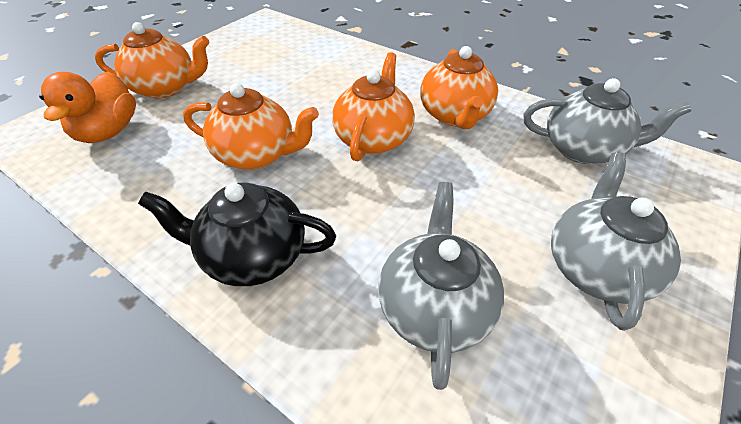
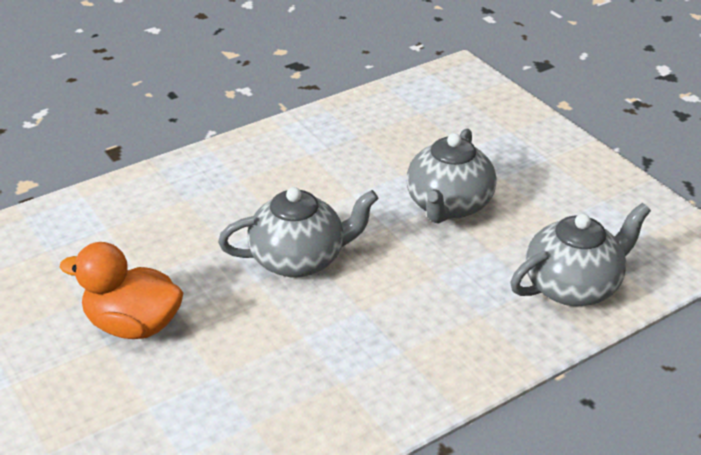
black teapot: [138,182,336,286] = 1 -> none = 0
orange teapot: [95,22,210,99] [183,83,319,170] [332,52,415,161] [420,46,498,129] = 4 -> none = 0

